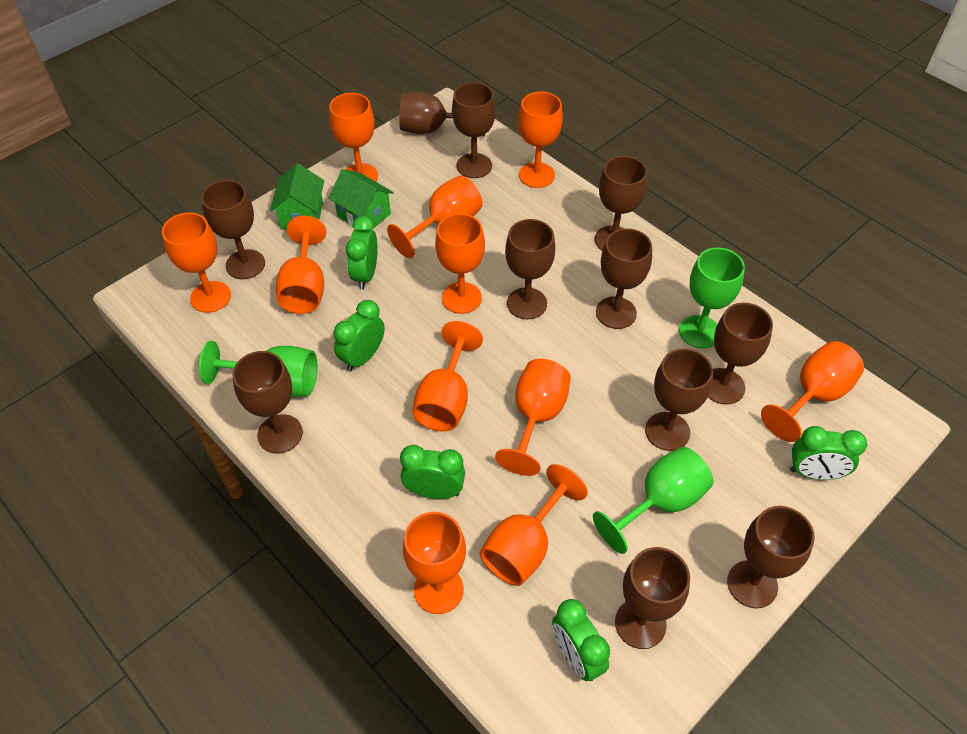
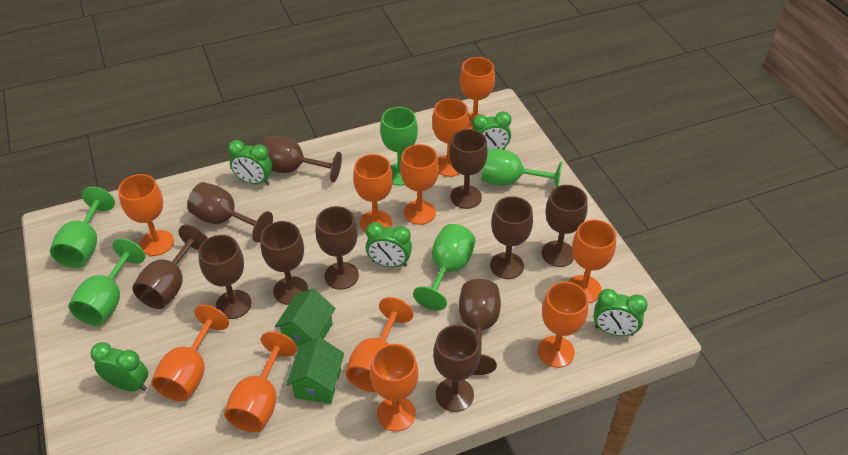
green goblet: [199,341,317,397] [593,447,713,554] [679,247,745,349] = 3 -> [50,187,115,268] [68,238,145,326] [380,107,418,186] [413,224,475,311] [481,149,562,187] = 5

